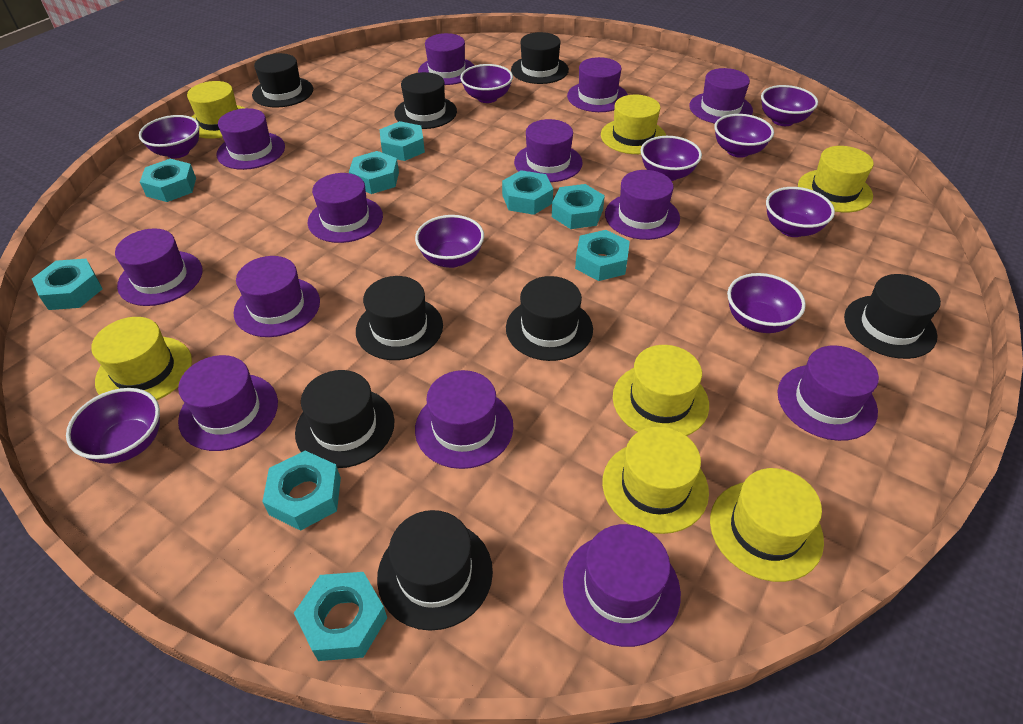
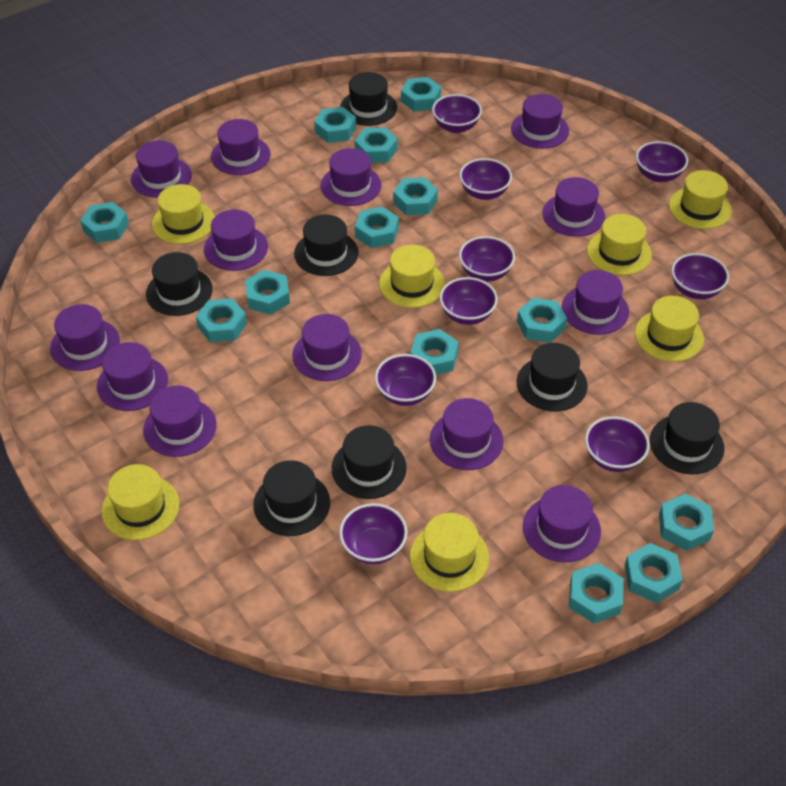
black hat: [252,53,313,107] [295,370,395,468] [356,276,443,360] [377,510,493,631] [394,72,457,129] [506,276,593,361] [511,32,569,84] [844,274,941,359] = 8 -> [146,252,213,316] [253,460,330,536] [294,214,359,276] [332,425,407,499] [340,72,397,126] [517,343,588,411] [650,402,725,474] = 7
turquoise nut: [32,259,103,310] [140,159,196,202] [262,451,341,531] [294,572,387,661] [349,151,399,194] [380,121,425,161] [502,170,553,215] [552,184,605,229] [575,230,630,281] = 9 -> [80,202,129,243] [196,298,247,342] [245,270,290,315] [314,107,356,143] [355,127,398,163] [355,207,399,248] [393,177,438,215] [401,77,441,112] [411,329,459,375] [517,298,567,343] [569,563,624,624] [624,543,683,603] [659,493,714,551] = 13

